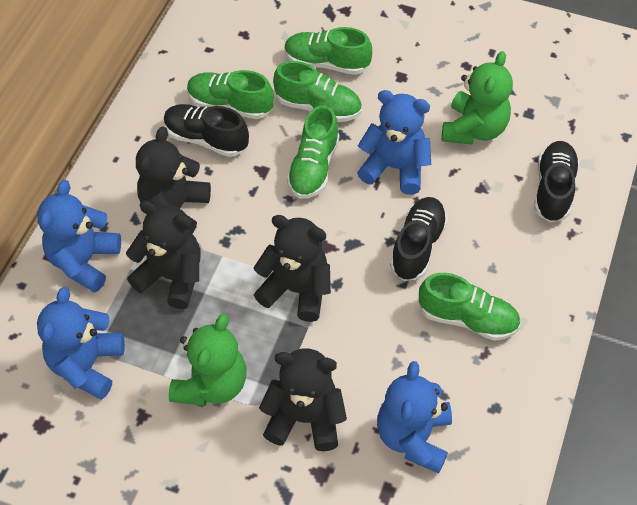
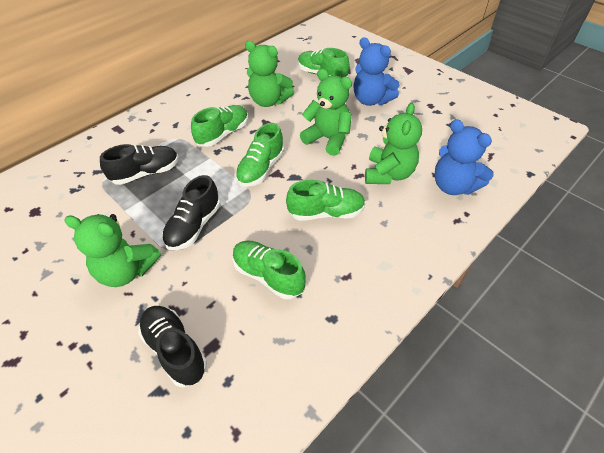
black teddy bear: [126,200,201,309] [136,127,211,234] [254,215,331,322] [259,348,347,451] = 4 -> none = 0
blue teddy bear: [37,180,121,293] [37,287,125,400] [357,90,431,195] [377,361,452,474] = 4 -> [353,37,399,106] [434,119,494,195] = 2
green teddy bear: [169,314,247,406] [442,51,513,145] = 2 -> [64,214,161,287] [245,41,294,107] [300,69,352,156] [365,103,422,184] = 4

